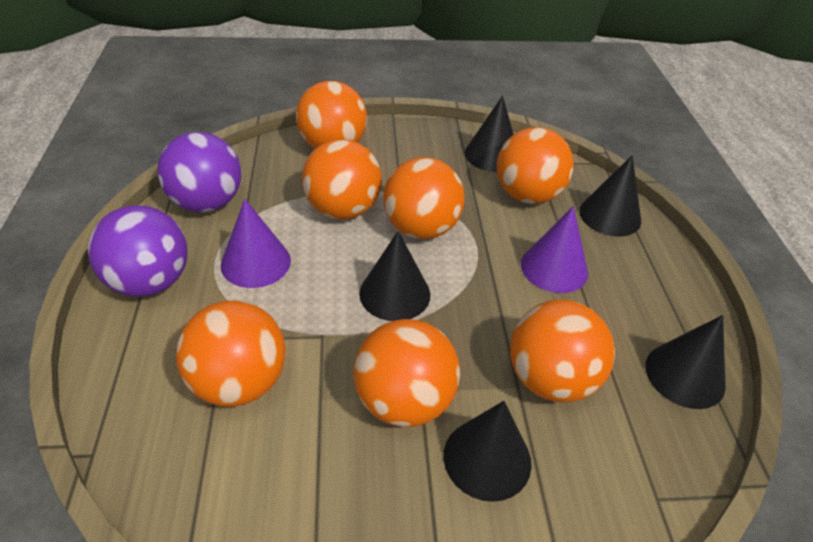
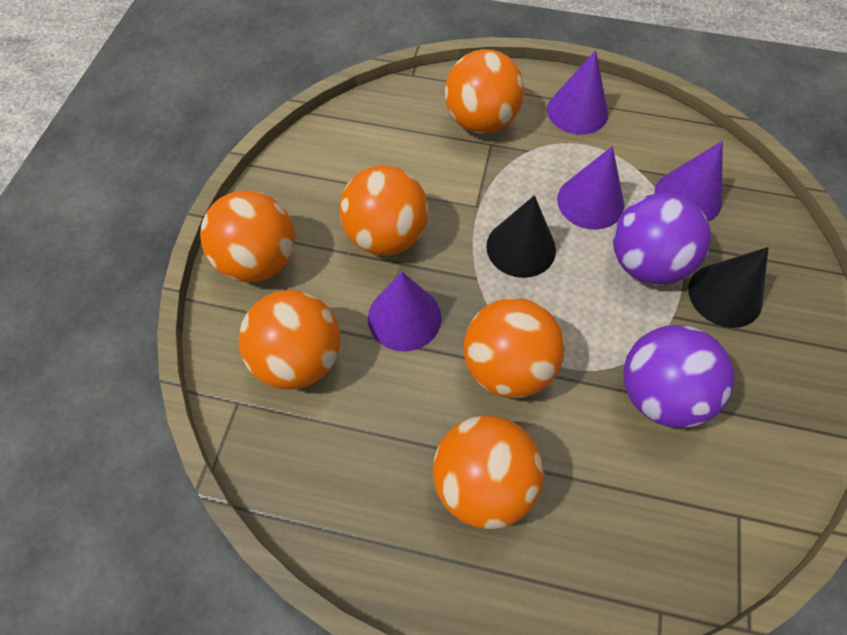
black cone: [359,231,430,321] [444,401,532,502] [465,96,513,172] [579,155,641,237] [645,315,726,409] = 5 -> [486,195,556,278] [688,247,769,328] = 2
orange ball: [176,300,286,407] [296,81,367,149] [302,139,382,220] [354,319,460,427] [383,157,465,239] [497,127,574,204] [510,300,615,402] = 7 -> [200,190,295,282] [239,290,340,390] [339,165,428,255] [433,415,544,529] [445,49,524,134] [463,298,565,398] = 6
purple cone: [221,199,291,288] [521,206,588,293] = 2 -> [368,272,442,352] [547,50,608,134] [557,146,624,230] [655,141,723,222] = 4

